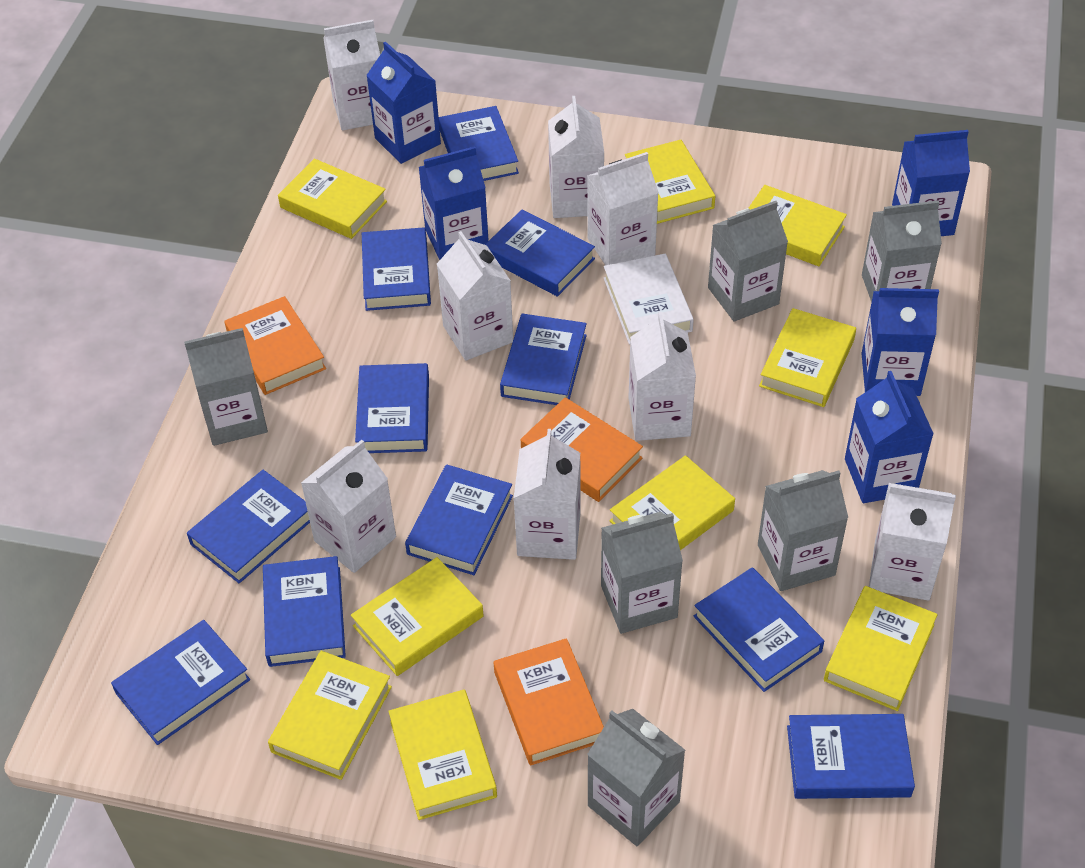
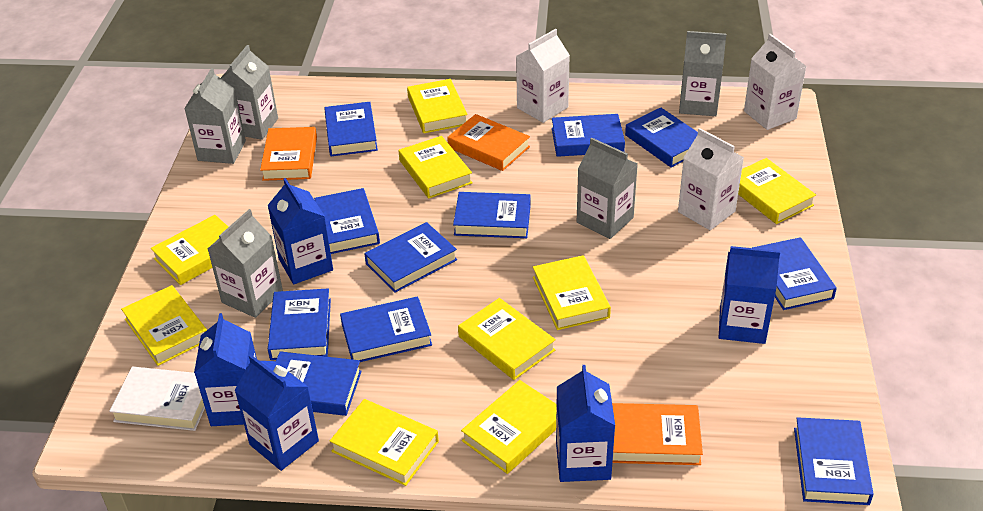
grey carton: [184,328,268,446] [587,709,685,846] [601,512,683,634] [708,201,788,321] [758,470,848,591] [862,200,942,302] = 6 -> [184,68,246,164] [208,209,283,318] [221,45,278,140] [577,138,638,239] [679,31,726,116] = 5
white carton: [301,440,396,573] [323,20,380,130] [437,231,513,361] [514,429,581,560] [548,96,604,218] [587,152,659,265] [628,312,696,441] [869,483,956,601] = 8 -> [516,29,570,123] [678,128,744,230] [744,34,806,130] = 3

